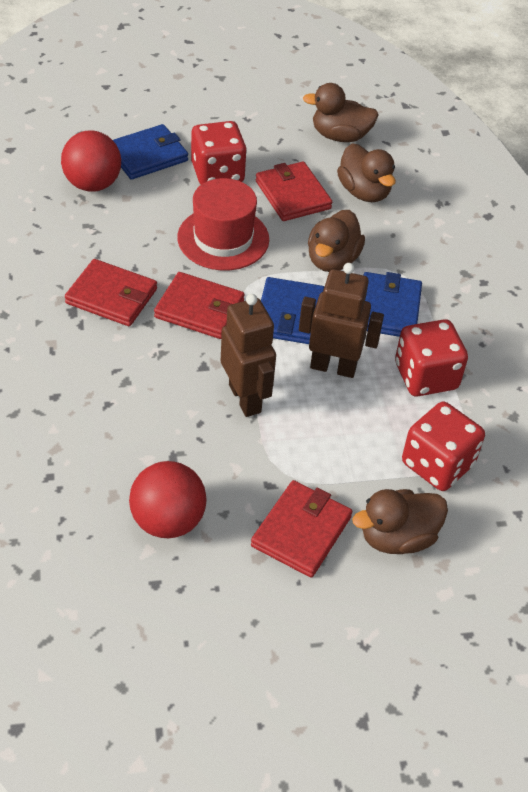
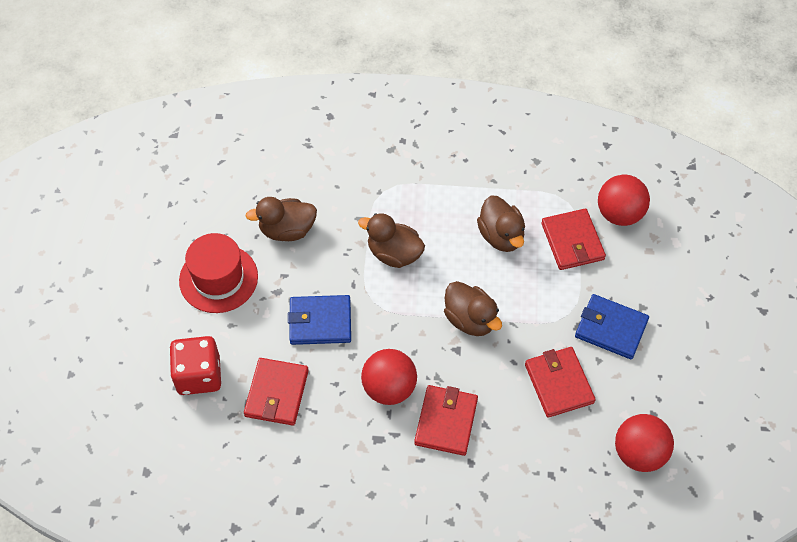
blue wallet: [113,124,188,180] [261,277,324,344] [363,272,422,337] = 3 -> [288,295,351,345] [575,294,649,359] = 2
brown robot: [221,294,276,417] [299,263,384,378] = 2 -> none = 0
red ball: [61,130,121,192] [129,461,207,538] = 2 -> [361,349,417,405] [598,175,650,226] [615,414,674,472] = 3
red dice: [191,121,247,185] [395,319,468,397] [402,402,485,491] = 3 -> [169,336,221,395] = 1

